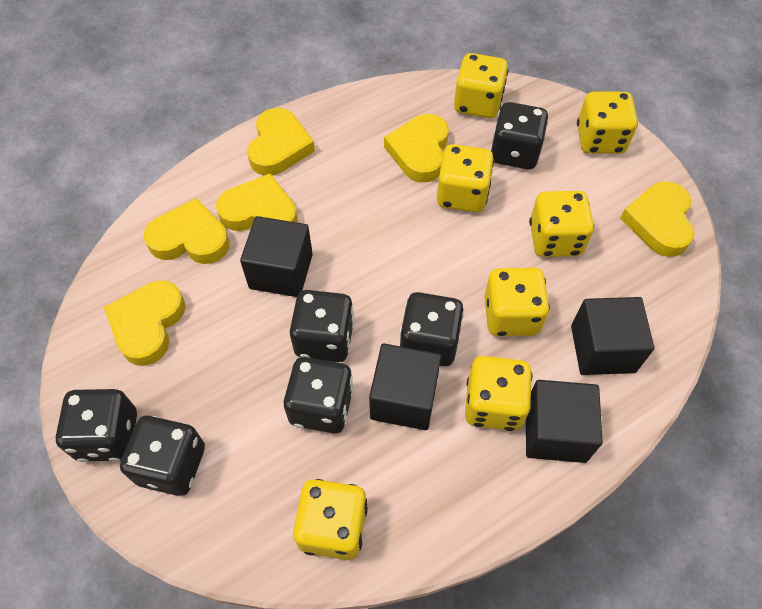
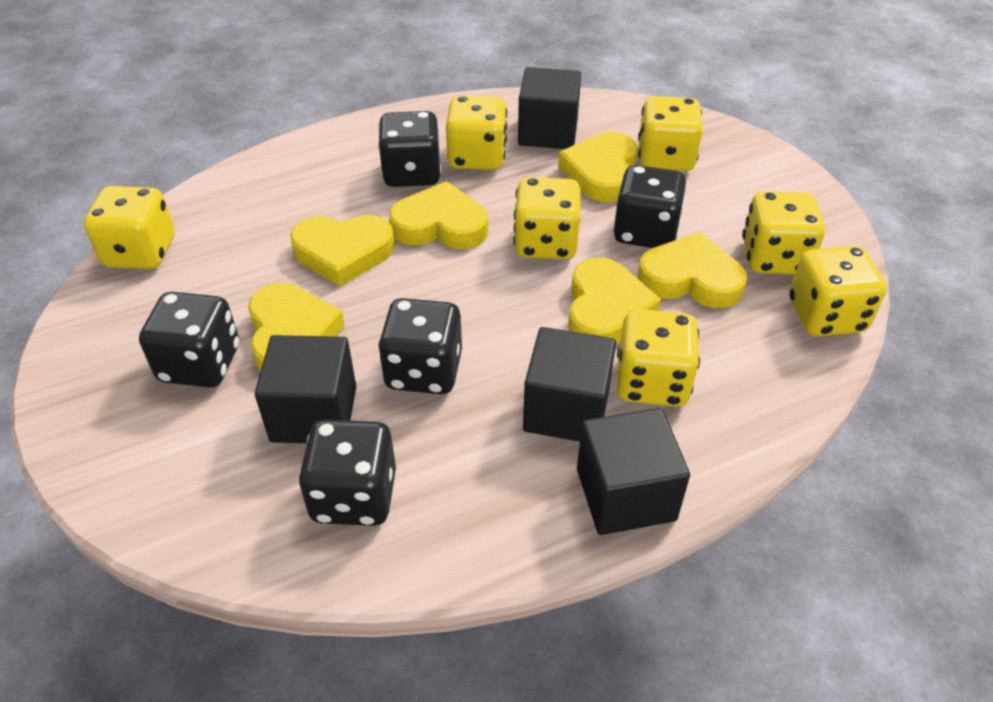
black dice: [56,389,137,462] [120,416,205,496] [284,357,354,433] [290,290,354,362] [399,292,464,366] [490,102,549,169] = 6 -> [139,292,239,388] [298,420,396,526] [378,111,442,187] [378,298,462,394] [614,165,687,248] = 5

